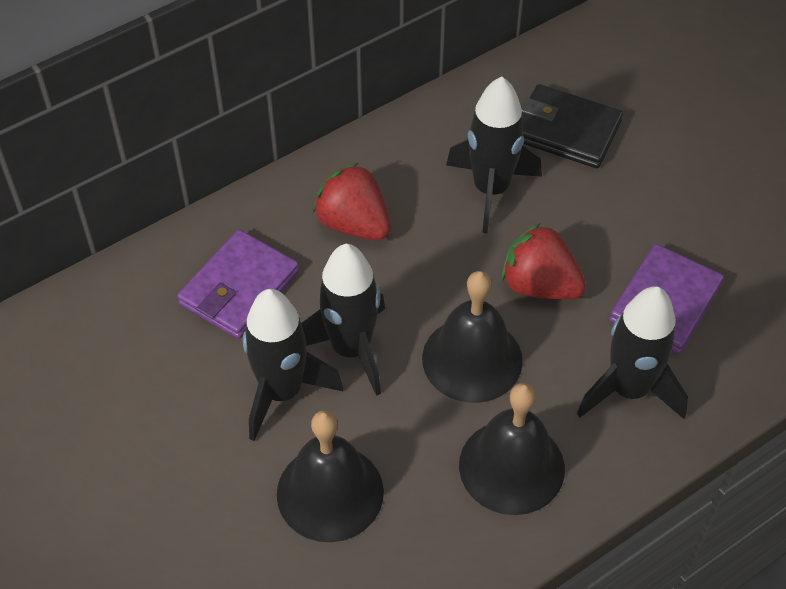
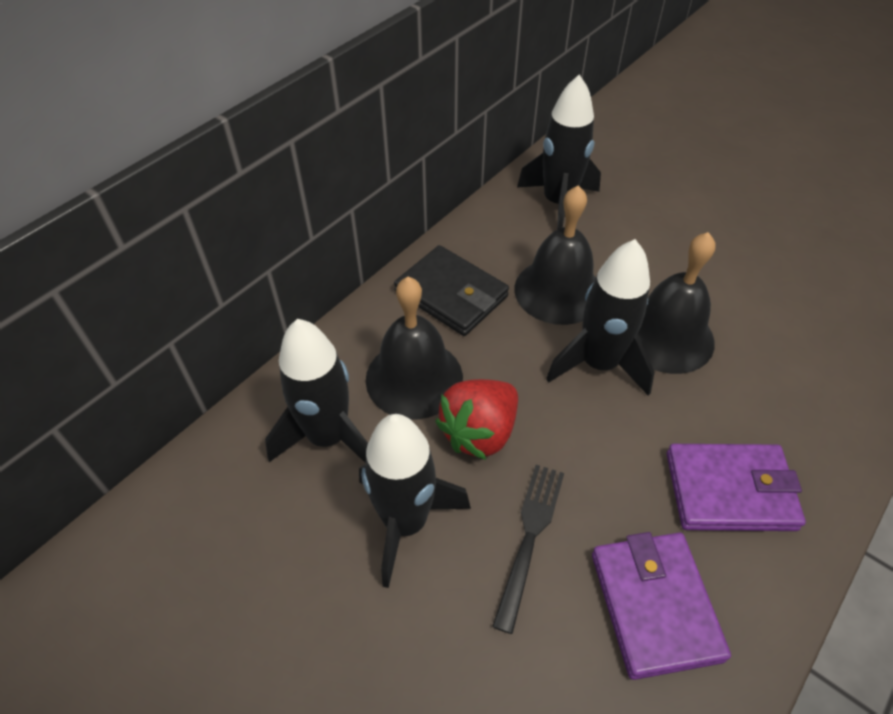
black fork: none = 0 -> [492,465,564,634] = 1
red strawberry: [313,163,391,240] [501,223,586,300] = 2 -> [435,379,518,460] = 1

